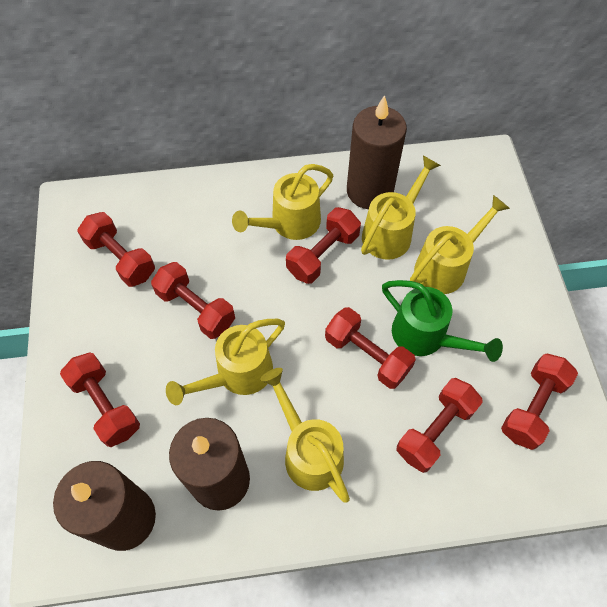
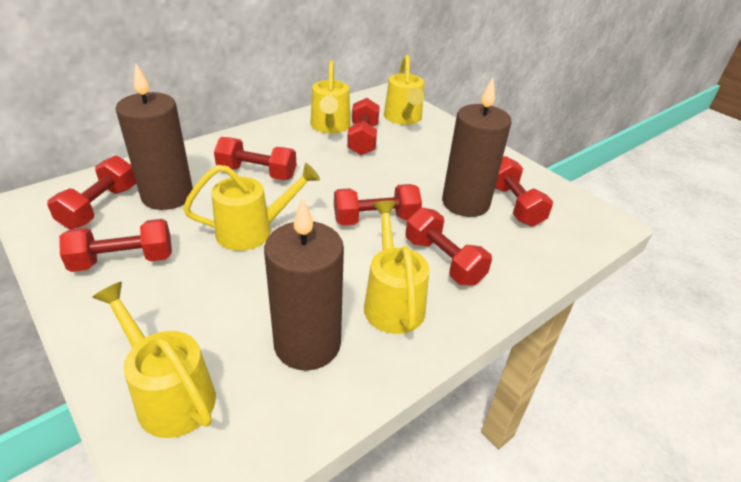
green watering can: [382,280,503,362] = 1 -> none = 0

